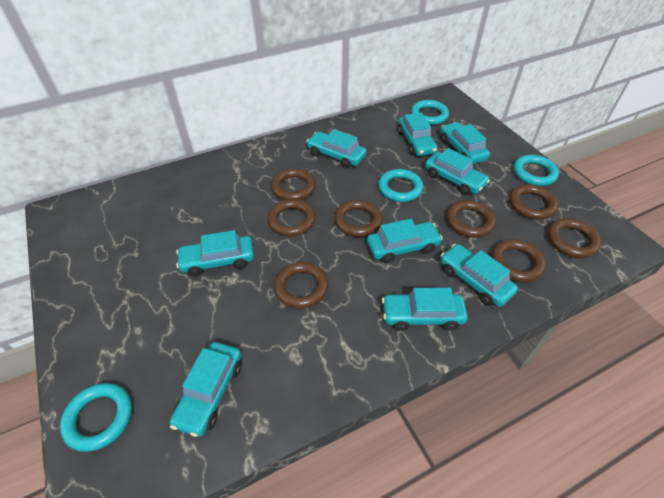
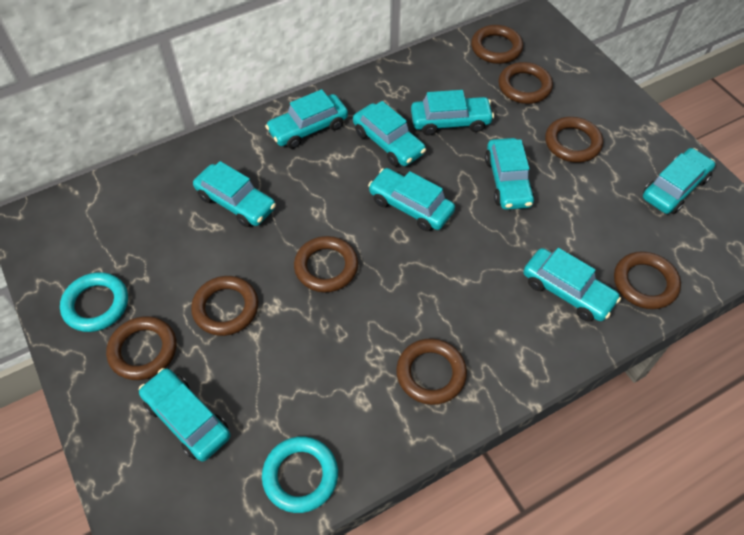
turquoise ring: [60,383,132,452] [378,169,423,202] [411,100,449,125] [513,155,559,186] = 4 -> [60,272,128,332] [262,437,338,513] = 2

